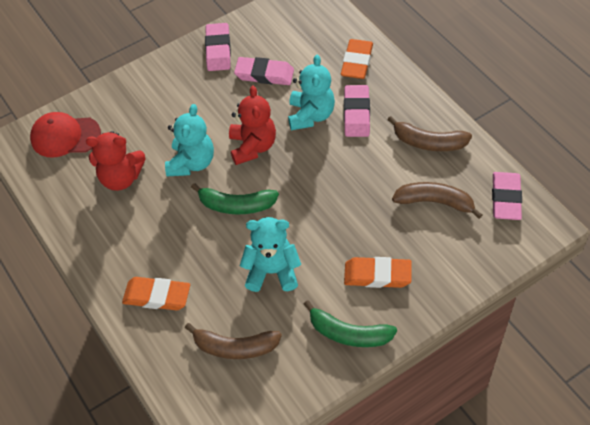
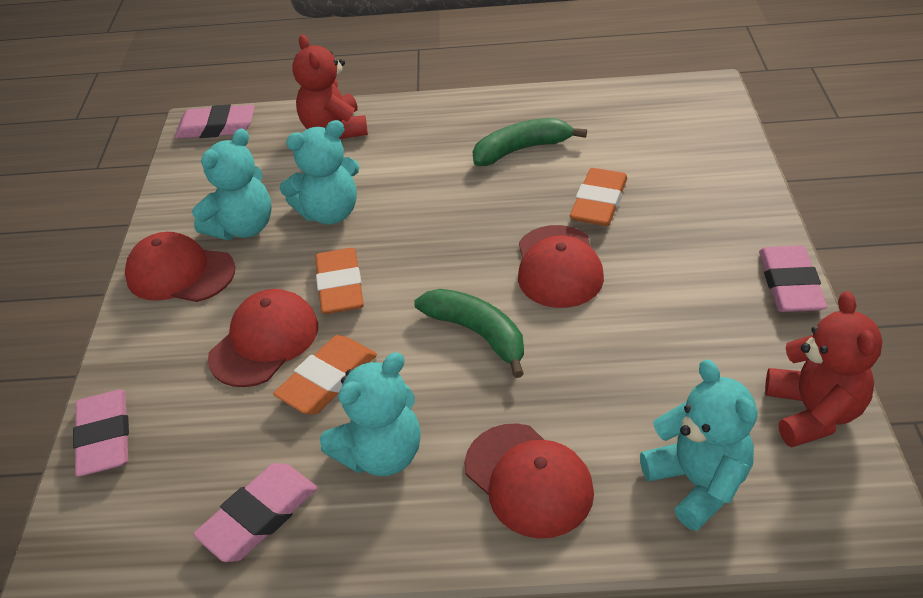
brown banana: [185,323,282,359] [387,116,472,151] [392,182,482,219] = 3 -> none = 0
red cap: [30,112,101,158] = 1 -> [125,232,235,302] [208,289,318,387] [464,423,594,539] [518,225,604,308] = 4
turquoise teddy bear: [165,104,214,176] [240,217,301,292] [288,55,335,130] = 3 -> [192,129,272,240] [280,120,360,225] [320,352,421,476] [640,359,758,531] = 4

